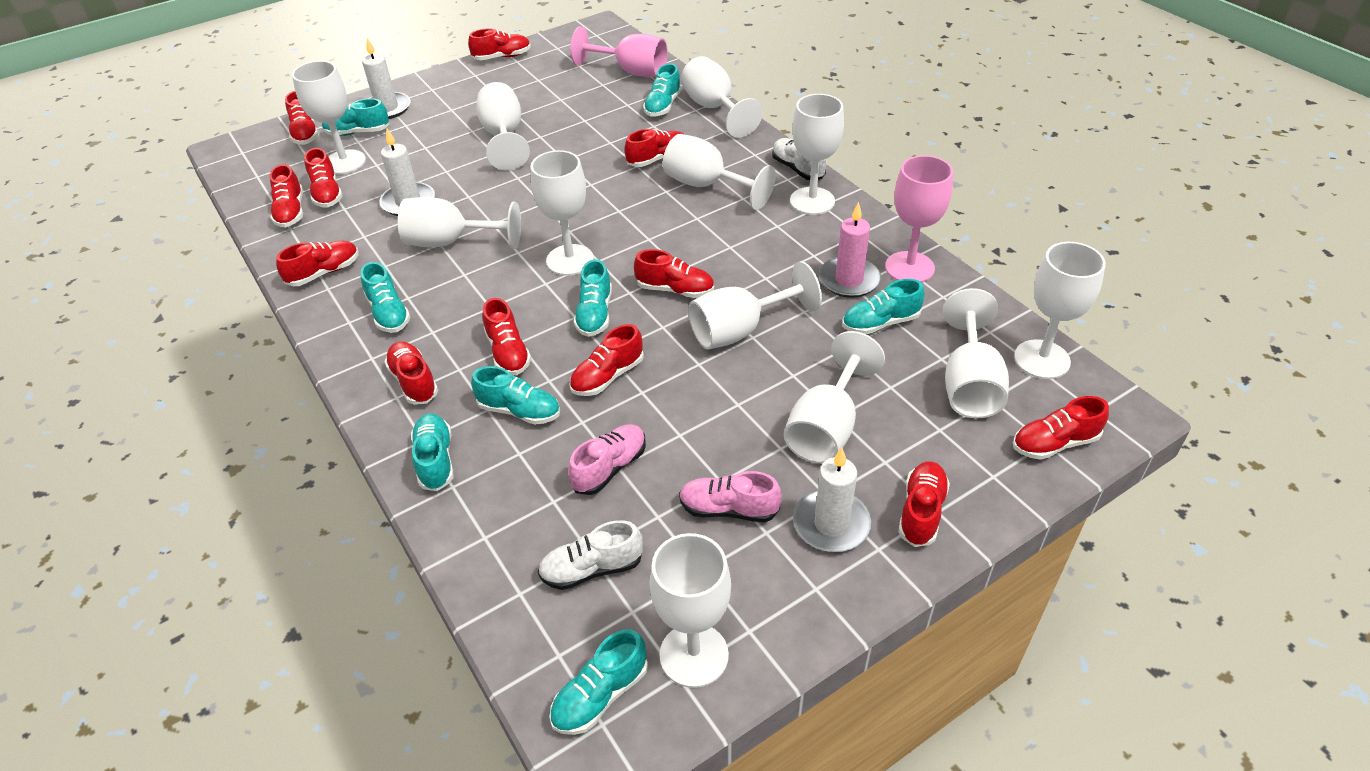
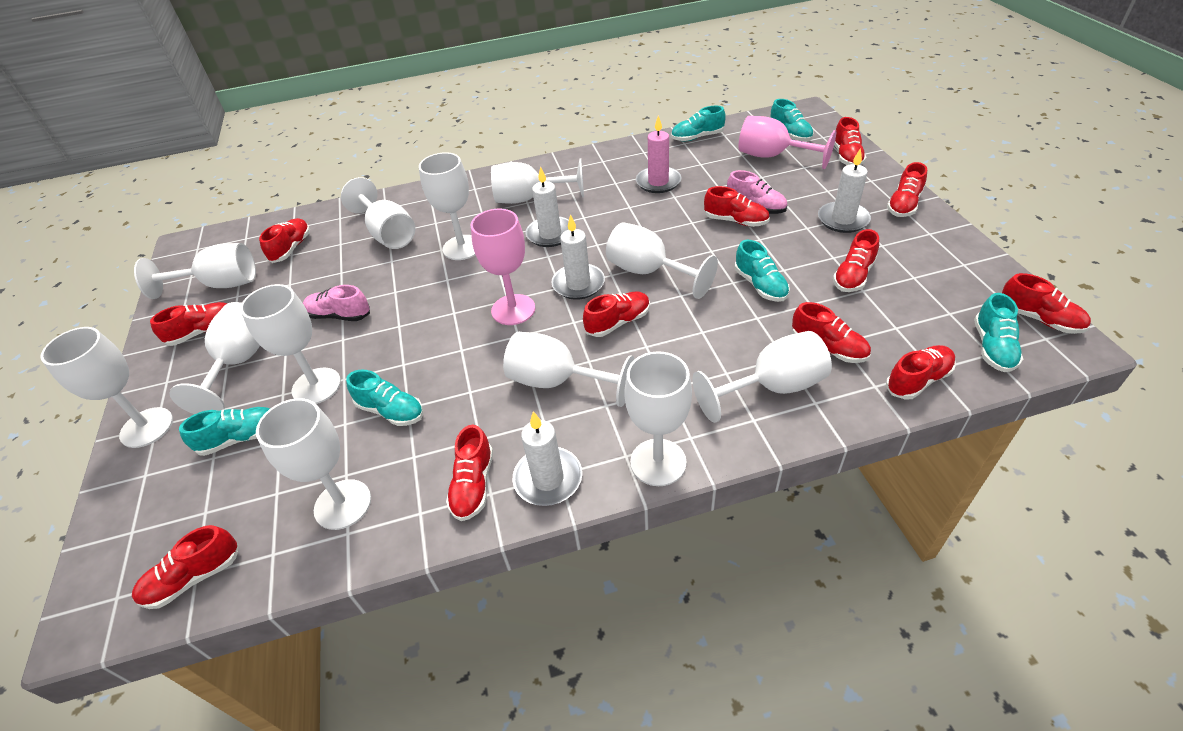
turquoise shoe: [322,98,390,136] [361,262,410,333] [411,413,454,491] [471,366,560,425] [549,629,648,735] [574,259,612,337] [643,63,682,117] [842,279,925,334] = 8 -> [179,407,270,456] [346,370,423,426] [671,106,726,142] [735,240,790,302] [770,99,814,141] [974,293,1023,372] = 6
white candle: [362,38,411,119] [380,128,435,216] [793,447,872,552] = 3 -> [513,412,582,506] [526,166,569,247] [551,214,605,300] [818,148,871,233] = 4
white shoe: [538,520,643,590] [772,138,827,180] = 2 -> none = 0

